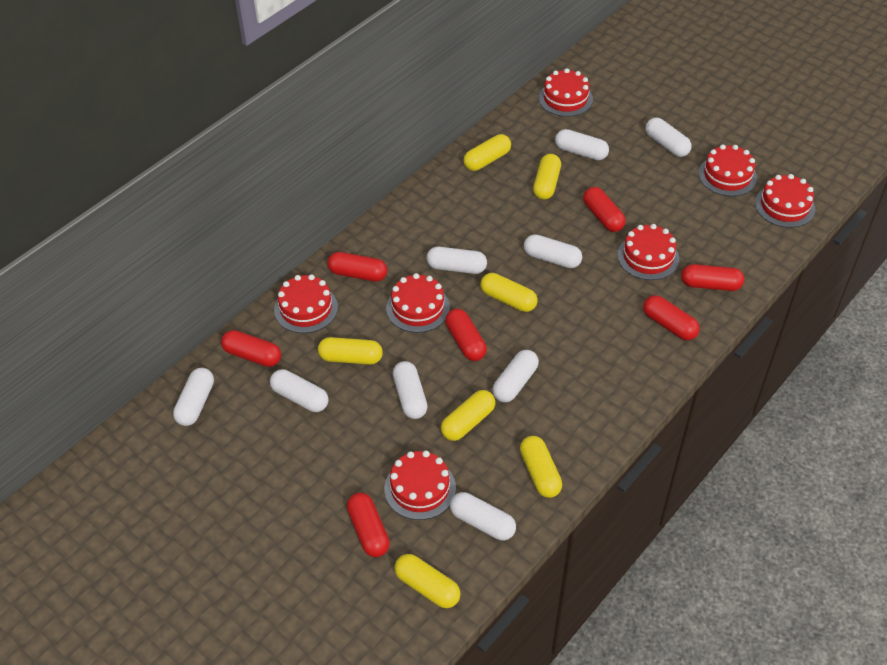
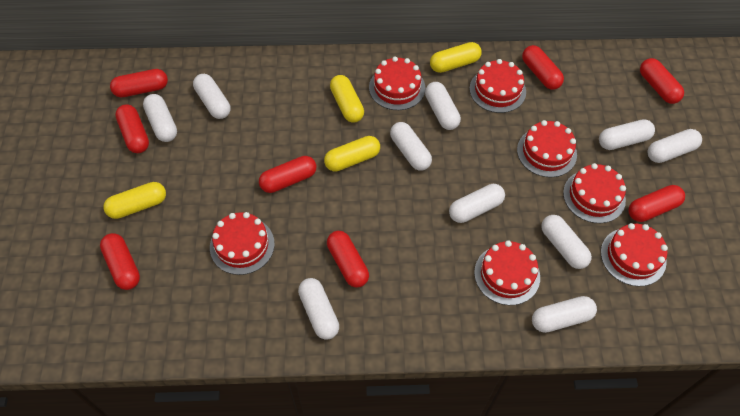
red capsule: [221,330,281,367] [327,252,387,282] [347,492,390,557] [445,309,487,361] [583,187,626,232] [643,295,700,340] [681,264,744,291] = 7 -> [100,233,140,290] [110,69,168,97] [115,105,149,153] [259,156,316,193] [327,231,369,288] [522,45,564,90] [628,185,685,222] [640,58,684,104] = 8
white capsule: [173,368,214,426] [270,369,329,412] [393,361,428,419] [427,247,487,274] [450,492,516,540] [492,350,539,402] [524,234,582,268] [555,129,609,160] [646,117,692,157] = 9 -> [143,94,177,142] [193,74,231,119] [298,278,339,340] [390,122,432,171] [425,82,461,130] [449,184,505,223] [532,296,597,333] [541,215,592,269] [599,119,655,150] [647,129,702,163] = 10
yellow capsule: [318,337,383,365] [394,554,460,608] [441,390,495,441] [464,134,511,171] [480,273,538,312] [520,436,562,498] [533,154,561,200] = 7 -> [103,182,166,219] [324,136,380,172] [330,75,364,123] [430,42,482,73] = 4

